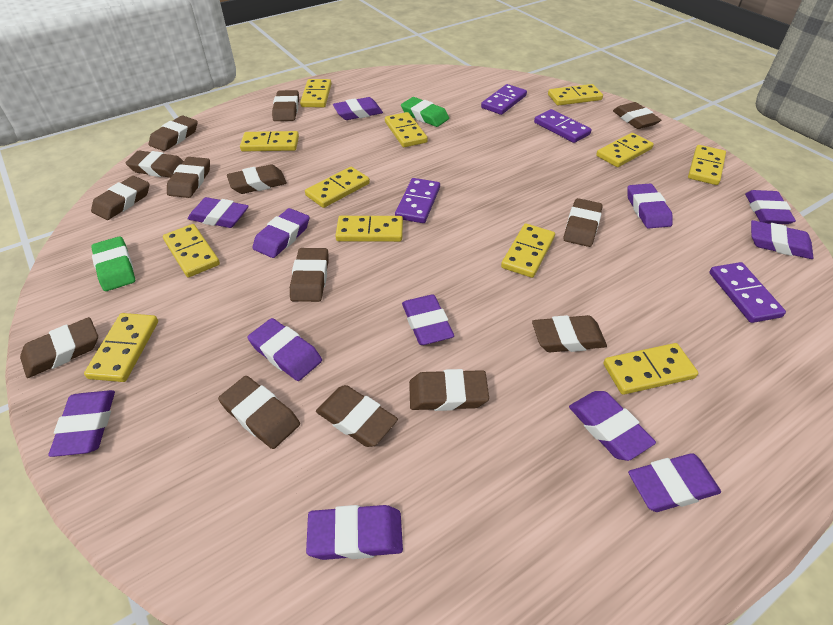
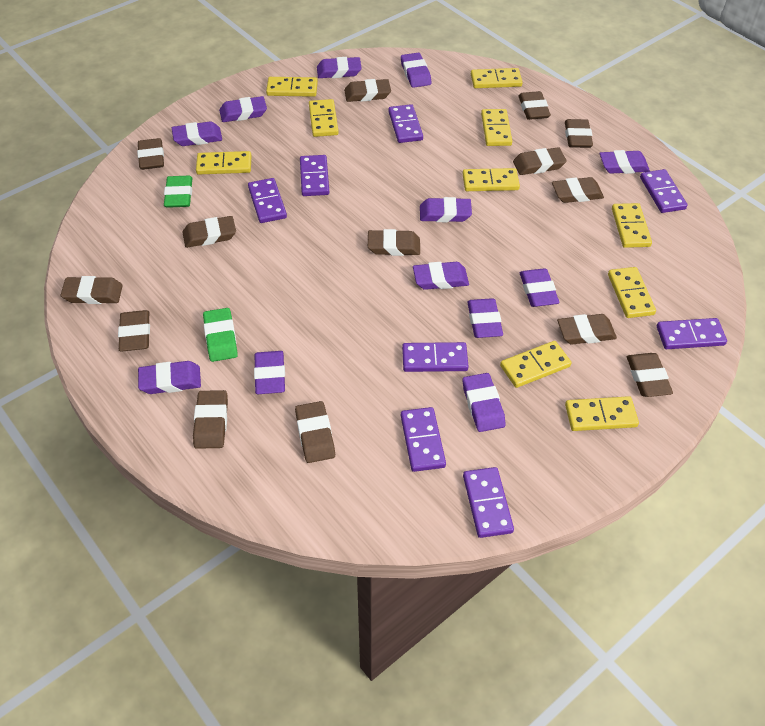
purple domino: [395,178,440,223] [481,84,527,115] [534,109,592,143] [709,262,786,323] = 4 -> [248,178,287,223] [300,155,329,196] [388,104,423,143] [401,407,446,472] [402,342,469,372] [463,467,514,538] [640,169,688,213] [657,318,727,349] = 8
yellow domino: [84,313,158,382] [163,224,220,277] [240,131,299,152] [300,79,331,107] [305,167,370,208] [335,216,403,242] [385,112,428,147] [501,223,555,278] [548,84,603,106] [596,133,654,167] [603,343,698,395] [688,145,726,185] = 12 -> [196,151,251,175] [266,77,318,97] [309,99,339,137] [463,168,520,191] [471,68,523,88] [481,109,512,146] [500,341,571,388] [565,396,639,431] [608,267,656,318] [612,203,652,248] = 10

